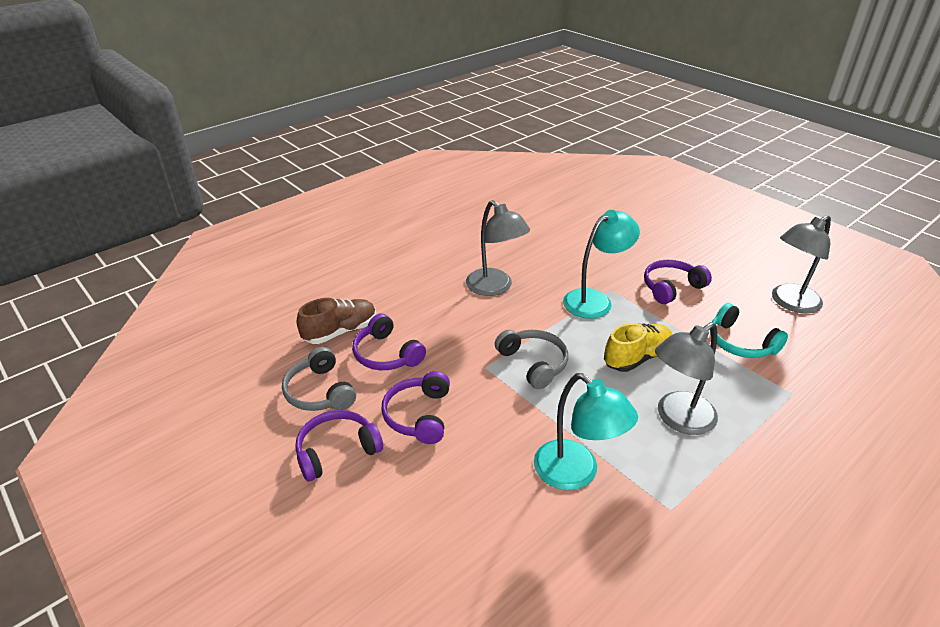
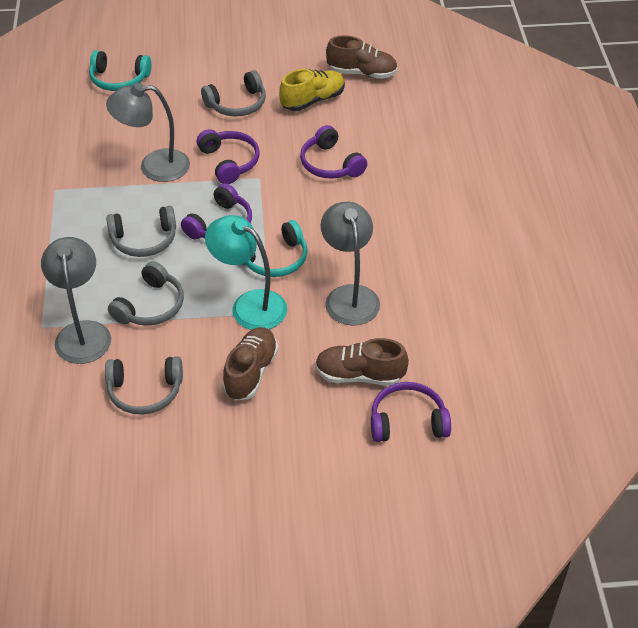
brown shoe: [297,298,376,344] = 1 -> [222,327,278,401] [315,338,409,386] [326,35,398,79] = 3
grey headphones: [282,347,356,411] [495,330,568,389] = 2 -> [105,357,183,415] [106,206,176,257] [108,261,184,326] [201,70,266,116] = 4
turquoise headphones: [710,303,788,358] = 1 -> [89,50,151,91] [241,220,308,277] = 2
turquoise lamp: [534,373,638,490] [563,210,640,319] = 2 -> [205,215,287,330] = 1

